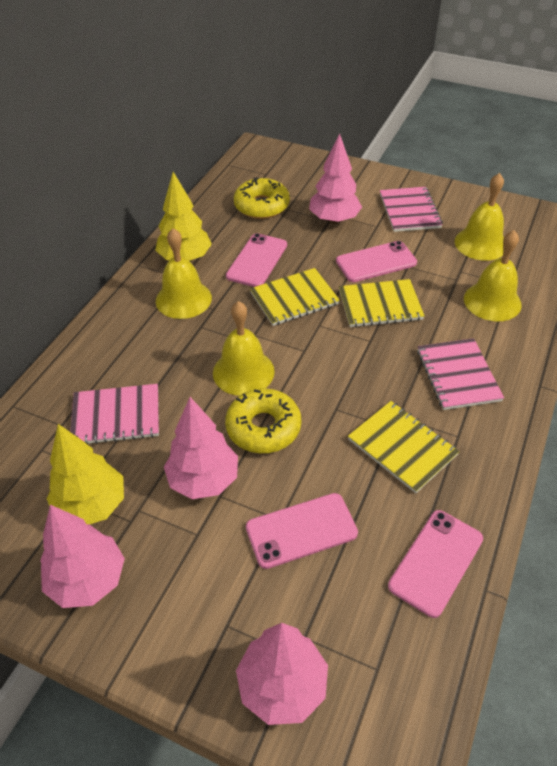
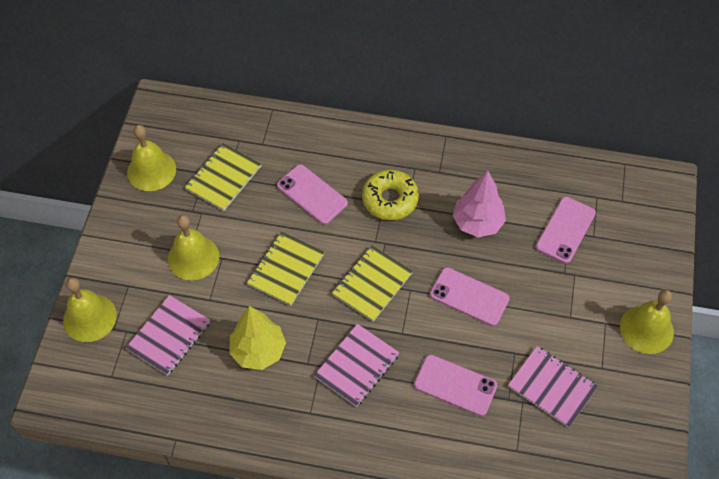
pink tree: [40,505,125,608] [164,397,238,499] [236,623,328,725] [309,133,362,224] = 4 -> [453,170,506,237] = 1
yellow donut: [225,388,301,453] [234,177,290,219] = 2 -> [362,170,419,220] = 1
yellow tree: [47,424,124,524] [155,172,212,261] = 2 -> [229,306,286,370] = 1

